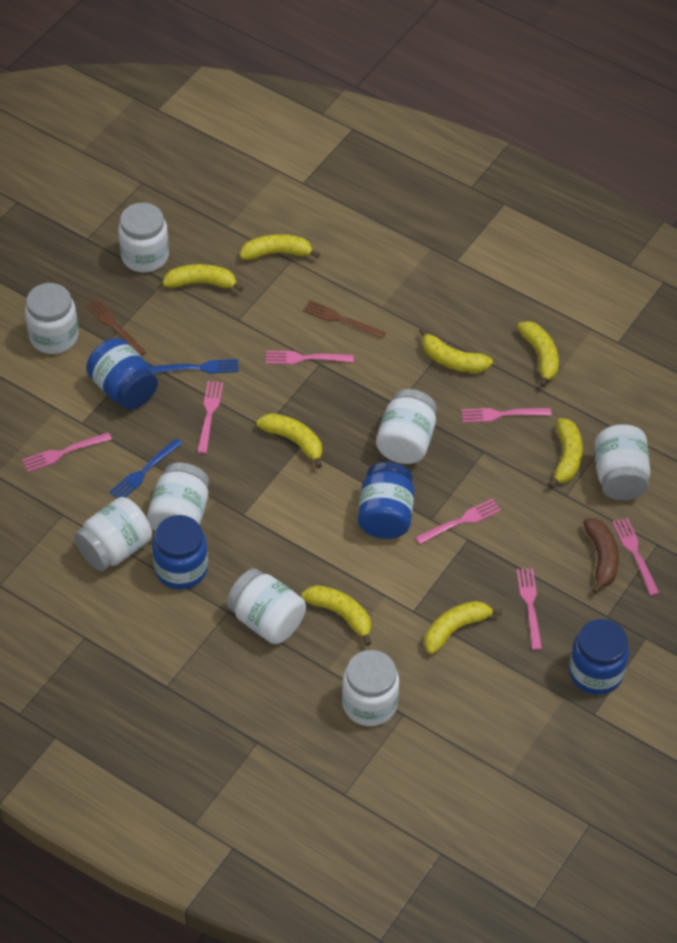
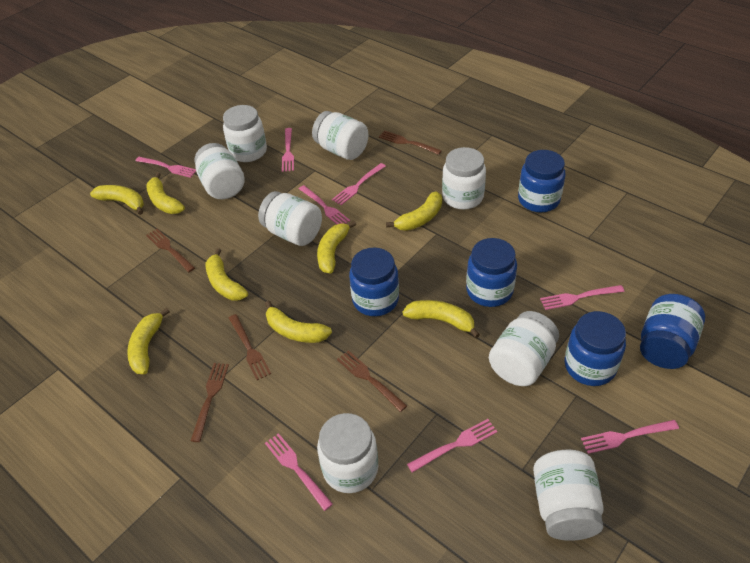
blue fork: [109,438,182,498] [150,359,239,374] = 2 -> none = 0
blue jar: [86,338,158,410] [152,515,208,590] [358,462,414,539] [569,619,629,695] = 4 -> [349,247,399,316] [466,238,517,307] [518,150,565,213] [565,311,626,386] [640,294,705,369] = 5
brown banana: [583,518,619,594] = 1 -> none = 0
brown fork: [85,298,146,356] [303,300,386,339] = 2 -> [146,229,195,272] [191,363,229,442] [229,314,271,380] [337,350,407,412] [379,131,442,155] = 5
pink fork: [22,432,112,472] [197,381,223,454] [266,351,354,364] [415,499,501,544] [461,408,552,423] [517,568,542,650] [612,518,659,596] = 7 -> [135,157,196,178] [265,433,333,511] [282,128,294,172] [299,185,350,224] [332,163,386,205] [407,419,498,473] [540,285,624,310] [581,420,679,454] = 8

